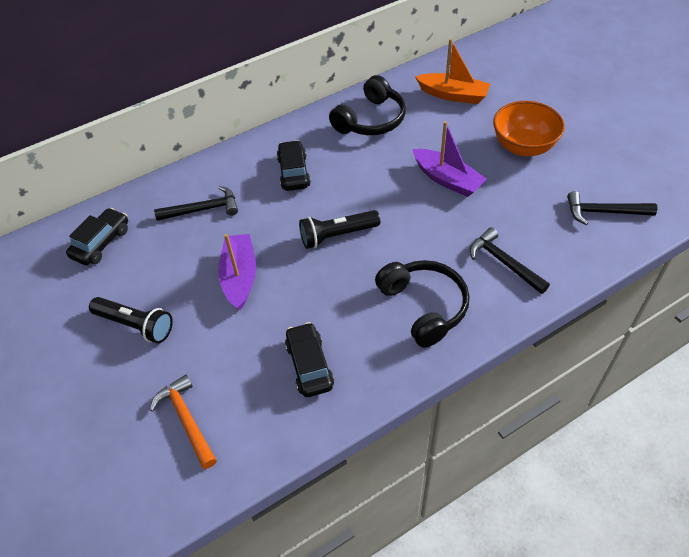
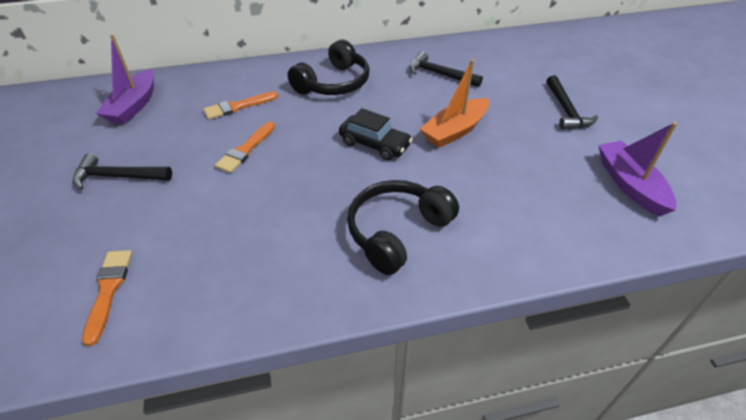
black car: [66,208,128,265] [277,140,311,191] [285,322,334,397] = 3 -> [339,108,413,160] = 1
black flashlight: [89,297,173,343] [299,210,380,249] = 2 -> none = 0
orange bowl: [493,101,565,156] = 1 -> none = 0
orange brush: none = 0 -> [82,250,132,346] [203,91,278,119] [215,122,275,173] = 3
orange hammer: [150,375,217,469] = 1 -> none = 0

